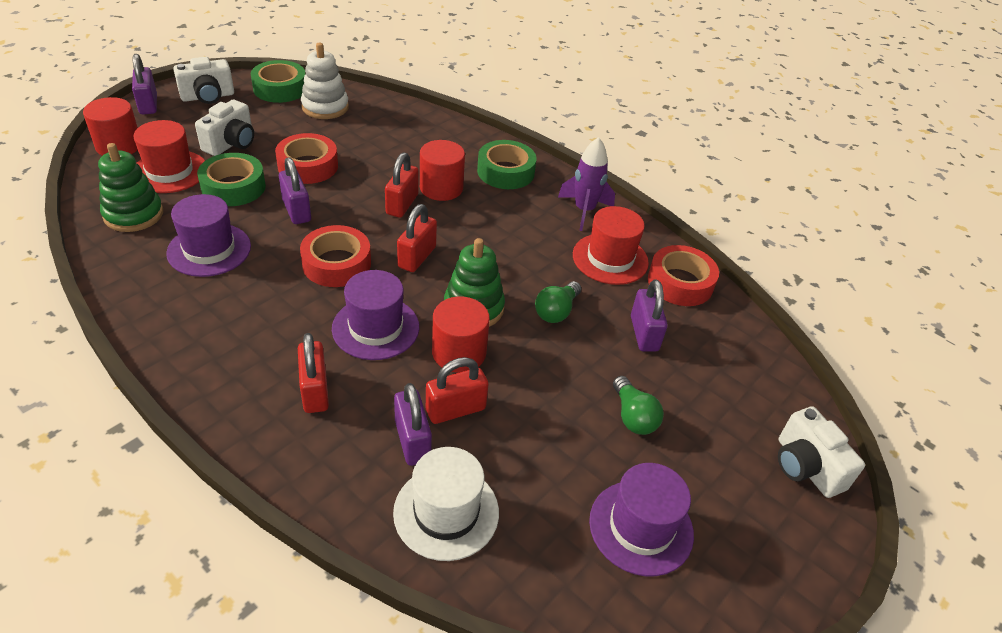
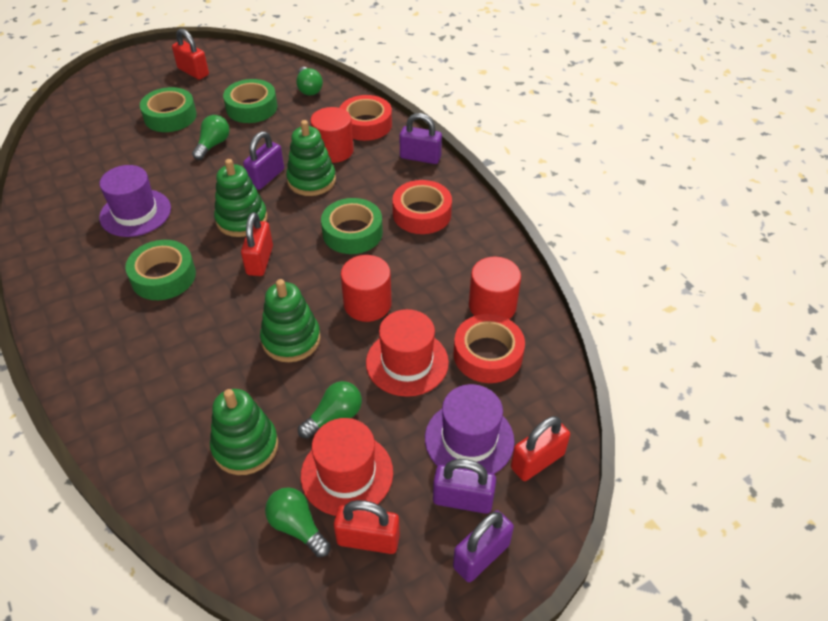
green light bulb: [535,281,581,323] [613,376,664,435] = 2 -> [192,115,230,160] [265,487,331,557] [296,67,323,95] [298,381,362,439] = 4
green stacking toy: [98,143,163,232] [444,238,505,327] = 2 -> [210,389,278,475] [214,159,267,237] [260,279,321,362] [286,120,336,196] = 4
green tape: [197,153,266,206] [251,60,306,103] [477,140,536,189] = 3 -> [125,240,196,300] [140,87,197,132] [223,79,277,123] [321,198,383,254] = 4
purple hat: [166,194,251,277] [332,270,419,360] [589,463,694,576] = 3 -> [99,165,171,237] [425,384,515,474] = 2
purple rocket: [558,137,615,231] = 1 -> none = 0
white camera: [173,57,234,104] [195,100,254,156] [778,406,865,498] = 3 -> none = 0
white hat: [393,447,499,561] = 1 -> none = 0
white stacking toy: [301,43,349,119] = 1 -> none = 0

